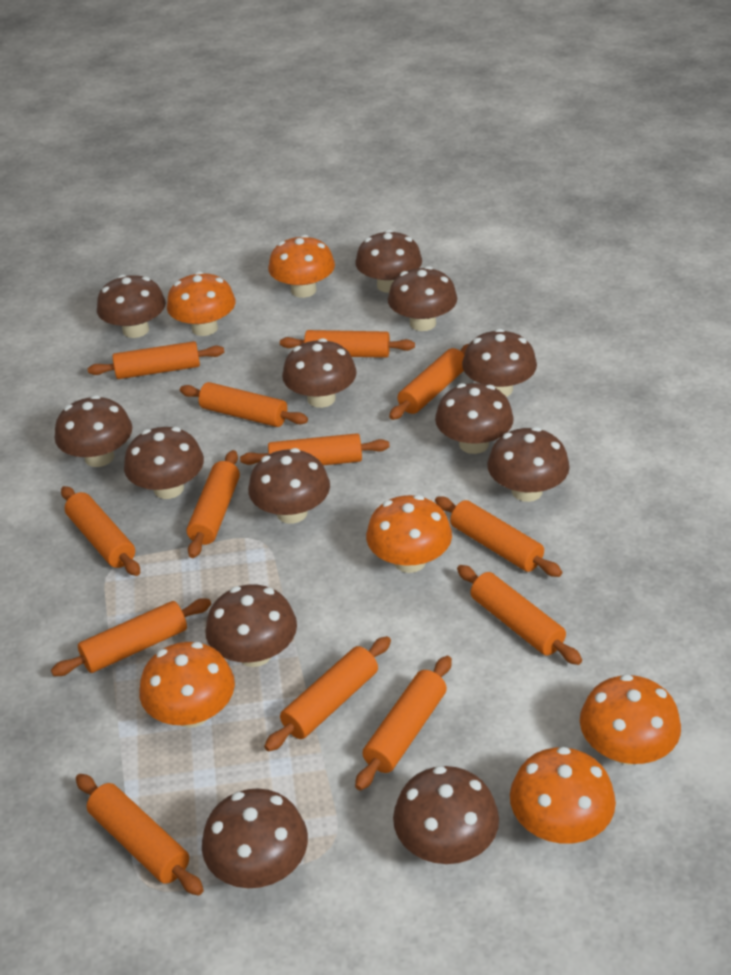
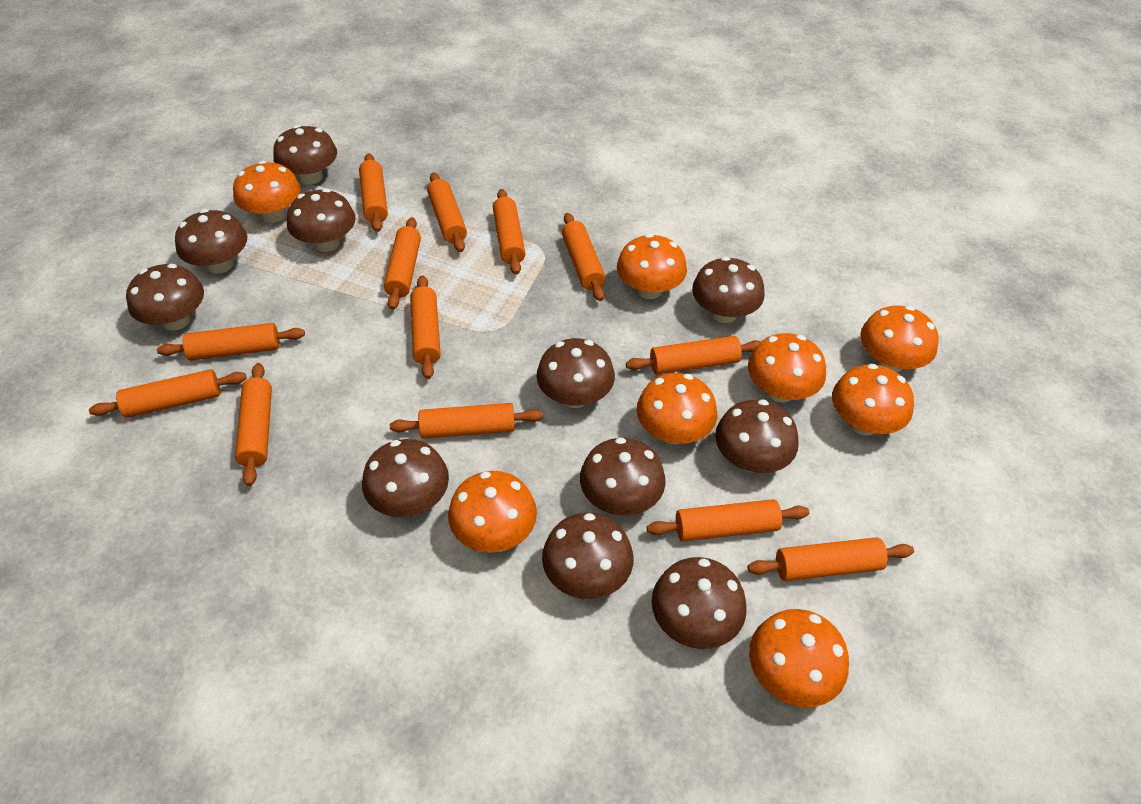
brown mushroom: [55,395,132,467] [97,274,166,338] [124,427,204,499] [202,788,308,888] [205,584,297,667] [248,448,330,524] [282,338,357,408] [355,230,422,293] [388,266,457,331] [393,766,499,864] [435,383,514,454] [462,329,537,397] [487,427,570,502] = 13 -> [126,264,204,331] [175,209,247,274] [273,125,337,185] [287,189,356,252] [362,439,449,517] [537,338,615,408] [542,513,634,599] [580,437,666,516] [651,557,747,649] [692,257,765,323] [715,399,799,473] = 11
orange mushroom: [139,642,235,728] [167,271,236,336] [268,235,335,298] [366,495,452,573] [510,747,616,844] [580,674,681,765] = 6 -> [233,161,301,223] [448,471,537,553] [617,234,687,299] [636,373,717,444] [748,333,826,402] [749,609,849,707] [832,364,914,435] [860,305,939,372] = 8

